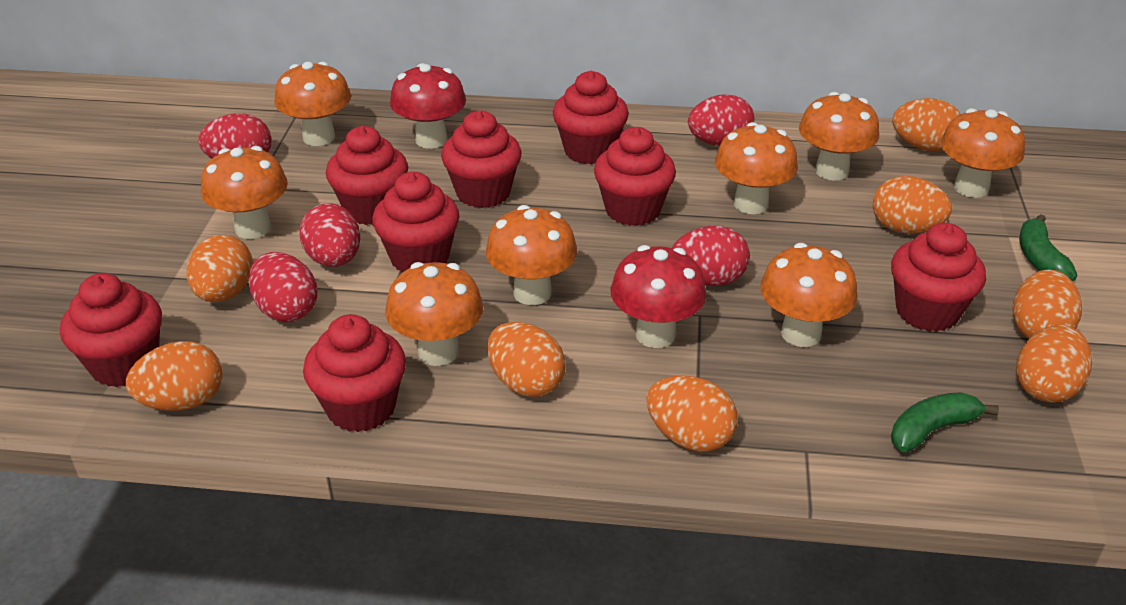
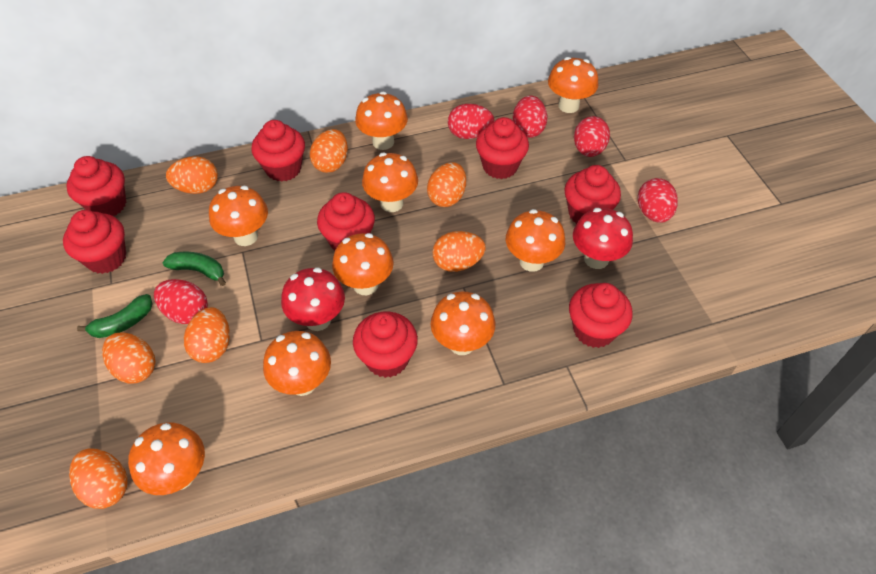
orange egg: [126,341,222,411] [187,235,253,302] [487,322,566,397] [646,375,738,452] [873,176,952,234] [892,98,960,151] [1013,270,1082,339] [1016,325,1092,403] = 8 -> [69,448,127,509] [102,332,155,384] [166,156,218,194] [184,307,230,363] [310,129,348,173] [427,162,466,207] [432,231,486,272] = 7
orange mushroom: [201,146,288,239] [274,62,351,146] [385,262,483,366] [486,205,577,305] [715,122,798,214] [760,243,858,347] [799,92,879,180] [940,108,1025,198] = 8 -> [128,422,205,495] [209,186,268,246] [263,331,331,396] [332,233,394,295] [355,92,408,150] [362,153,418,212] [431,292,495,355] [506,209,565,272] [548,57,598,113] = 9

